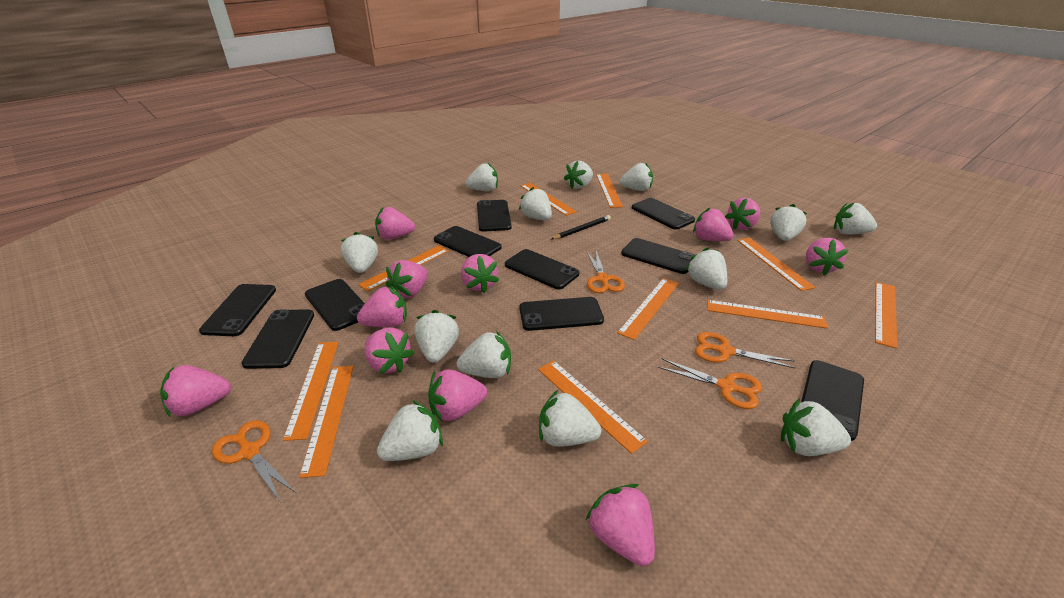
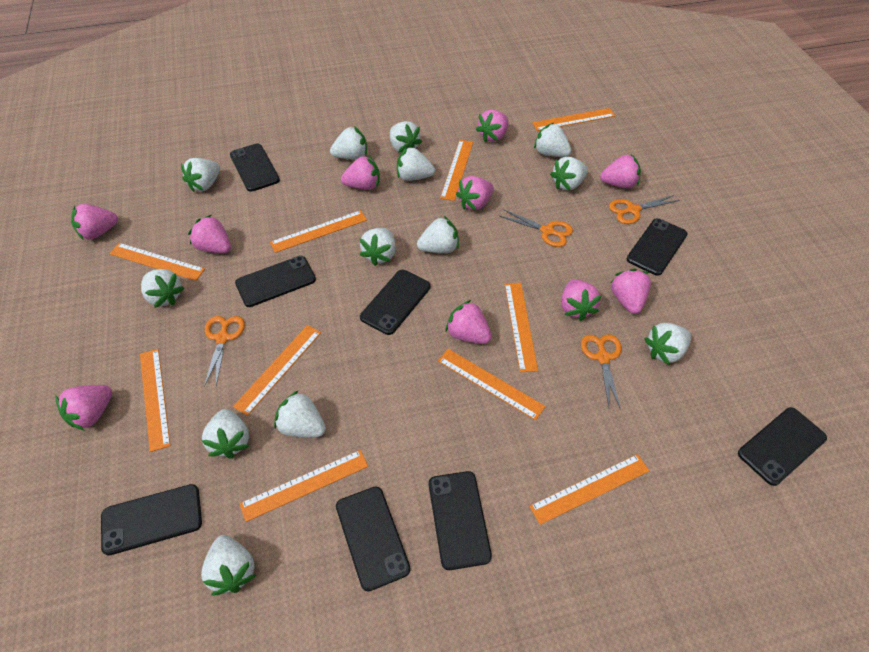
black pencil: [551,215,611,239] = 1 -> none = 0
black phone: [199,284,276,336] [241,309,314,369] [305,279,365,331] [434,226,502,257] [477,200,512,232] [505,249,579,289] [519,297,604,331] [621,238,694,274] [632,198,695,230] [801,360,864,441] = 10 -> [101,484,202,556] [230,144,280,192] [235,256,316,307] [336,486,411,591] [360,270,431,335] [429,471,492,570] [627,218,688,276] [738,407,827,486] = 8
pink strawberry: [160,365,231,417] [357,286,407,327] [365,328,414,374] [375,207,415,240] [386,260,428,298] [428,369,487,422] [461,254,499,293] [586,484,655,566] [693,207,734,241] [725,198,760,230] [806,238,848,275] = 11 -> [55,385,112,431] [71,204,118,240] [188,215,231,253] [341,156,380,190] [445,300,491,344] [456,176,494,210] [476,110,509,142] [561,279,602,321] [600,154,641,188] [610,269,651,314] = 10

